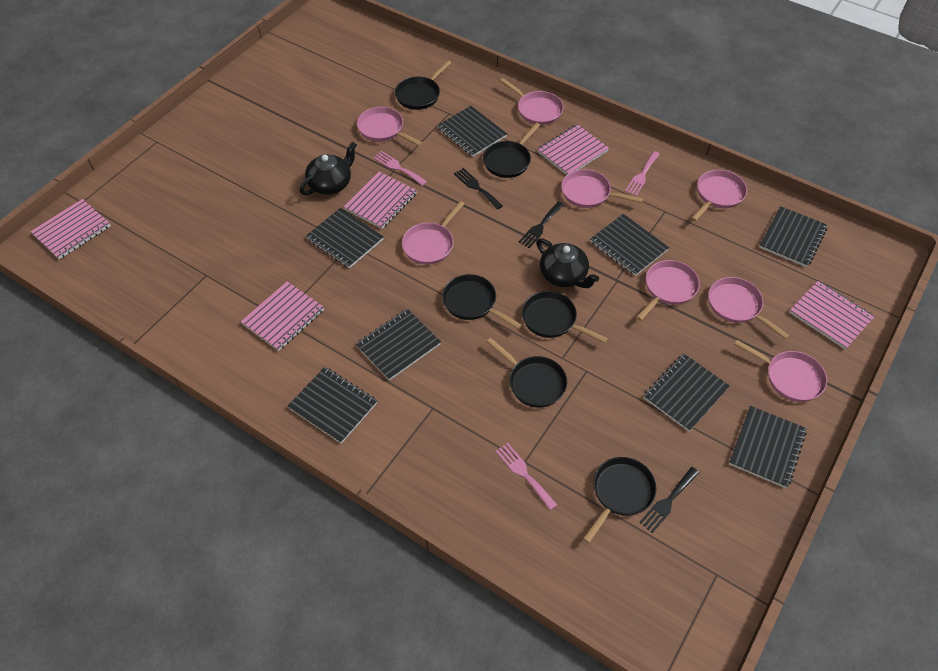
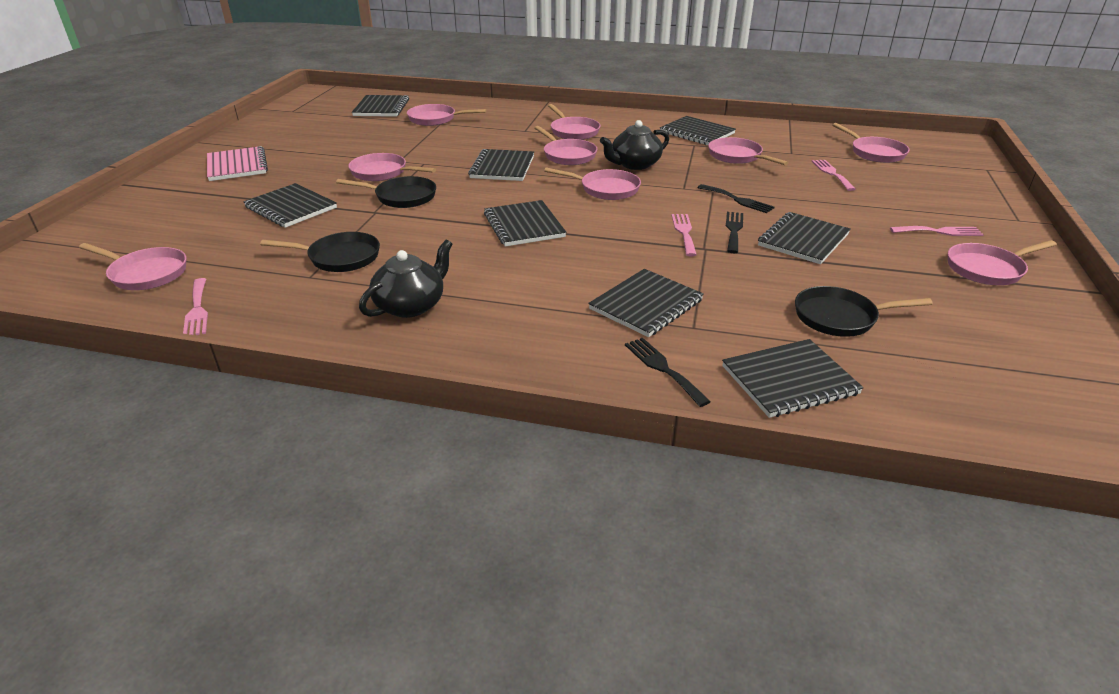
black pan: [395,60,451,110] [442,274,522,329] [483,123,540,178] [486,338,567,408] [522,291,608,343] [583,457,657,543] = 6 -> [260,232,380,272] [336,176,436,208] [795,286,933,337] = 3
pink fork: [373,151,427,186] [496,443,557,510] [625,151,660,196] = 3 -> [183,278,208,335] [671,214,697,256] [812,160,856,191] [890,226,984,236] = 4
pink notebook: [30,199,111,260] [241,281,324,351] [344,172,417,229] [537,124,609,175] [789,280,875,349] = 5 -> [207,146,268,181] = 1
pink pan: [357,107,423,147] [402,201,464,265] [500,78,564,125] [561,169,644,208] [636,260,700,321] [691,170,747,221] [708,277,790,340] [734,340,827,402] = 8 -> [79,243,186,290] [348,153,436,181] [407,104,486,126] [535,126,597,165] [544,167,641,200] [548,104,600,140] [708,137,789,165] [832,123,910,163] [948,240,1057,285] = 9

